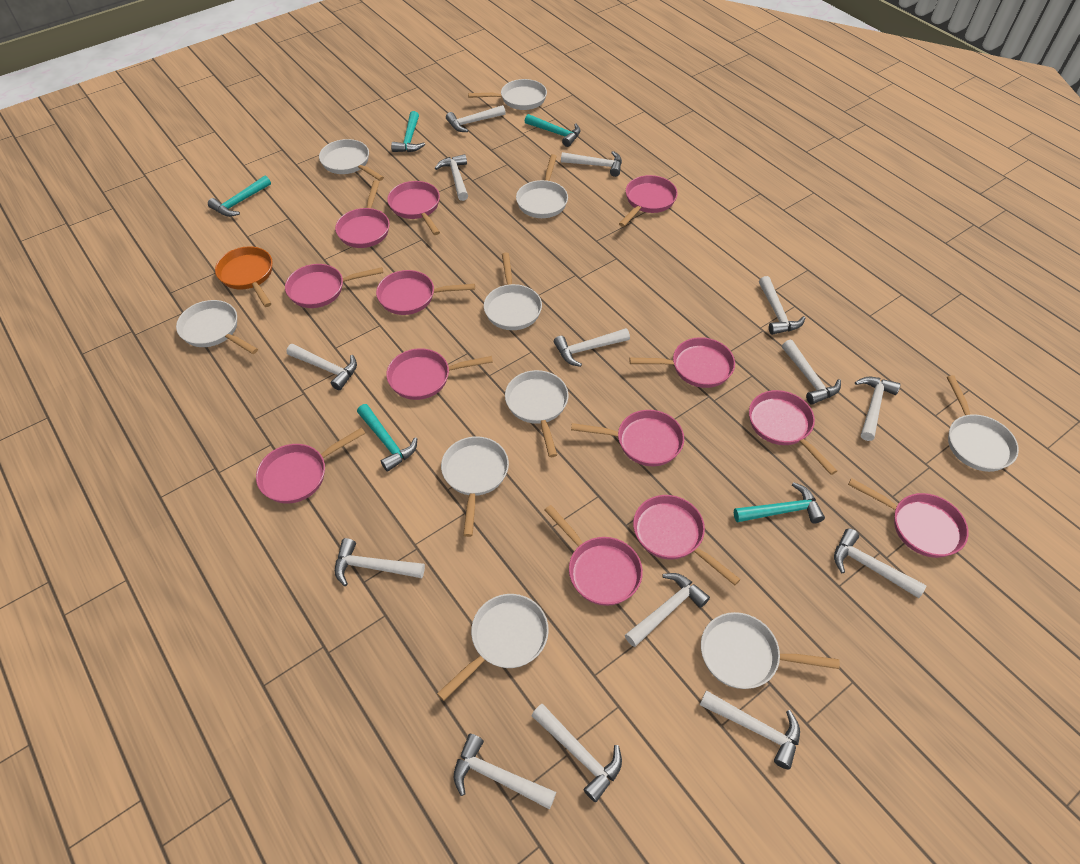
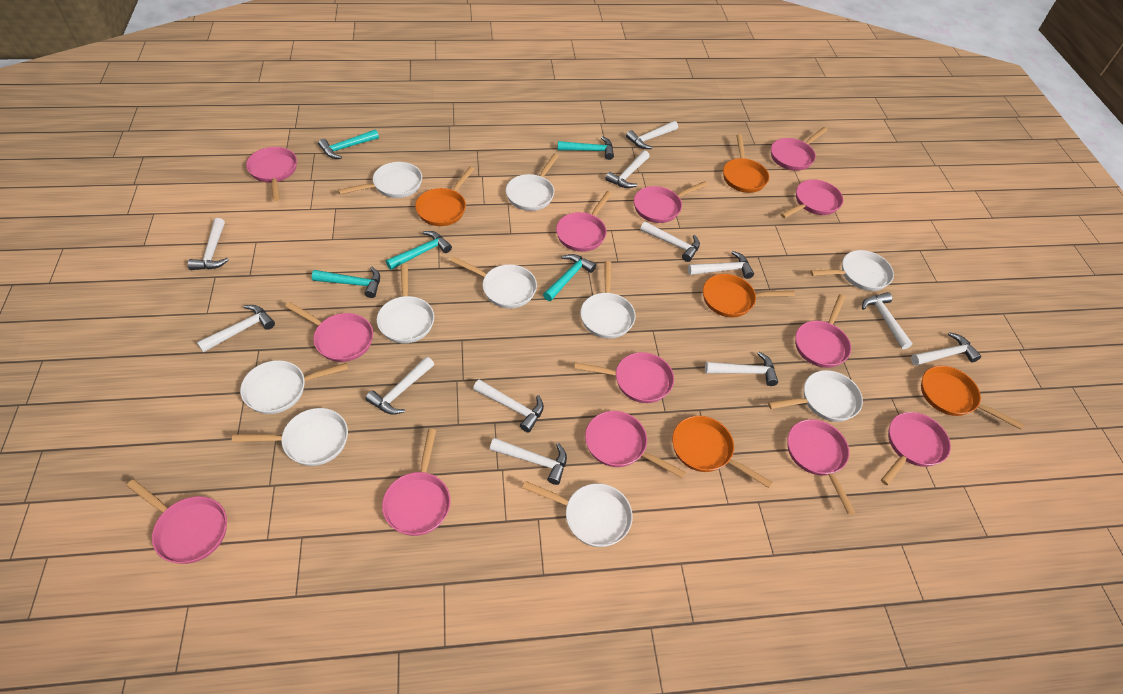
orange pan: [215,246,272,307] = 1 -> [415,167,474,226] [672,416,772,488] [703,274,795,317] [723,134,769,193] [921,366,1024,430] = 5
white hammer: [287,344,357,390] [335,538,425,586] [435,154,468,201] [446,105,506,132] [454,734,556,809] [531,704,622,802] [554,328,630,367] [561,151,622,177] [625,573,710,647] [700,690,800,770] [759,276,805,335] [782,340,841,405] [834,528,927,598] [855,377,900,441] = 14 -> [188,218,229,270] [197,305,275,353] [365,357,434,415] [473,379,544,432] [490,438,567,485] [605,150,650,188] [626,121,678,149] [640,221,700,262] [688,251,754,279] [705,352,778,386] [862,292,912,349] [911,332,981,366] = 12

